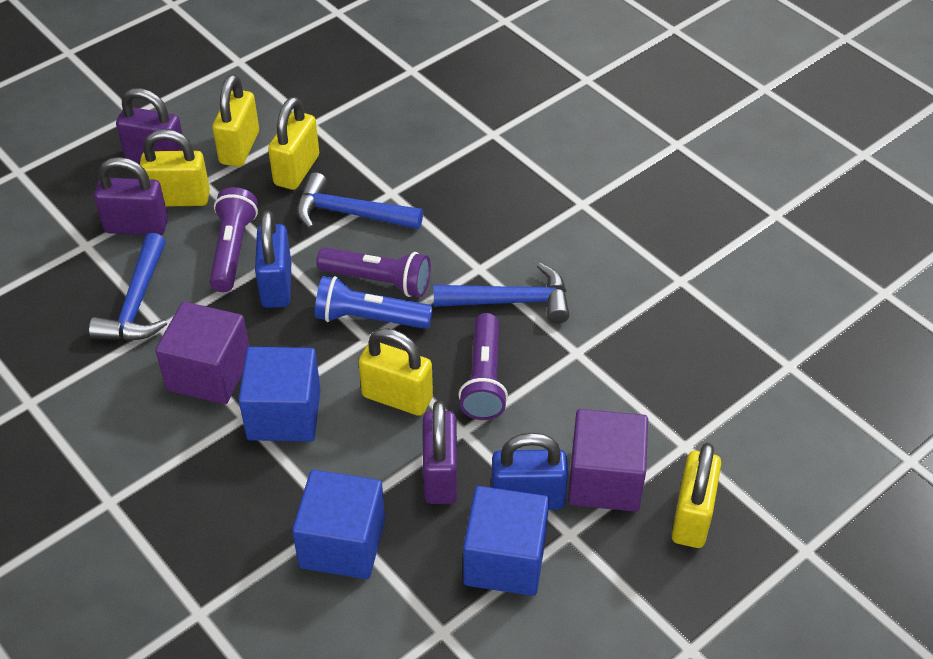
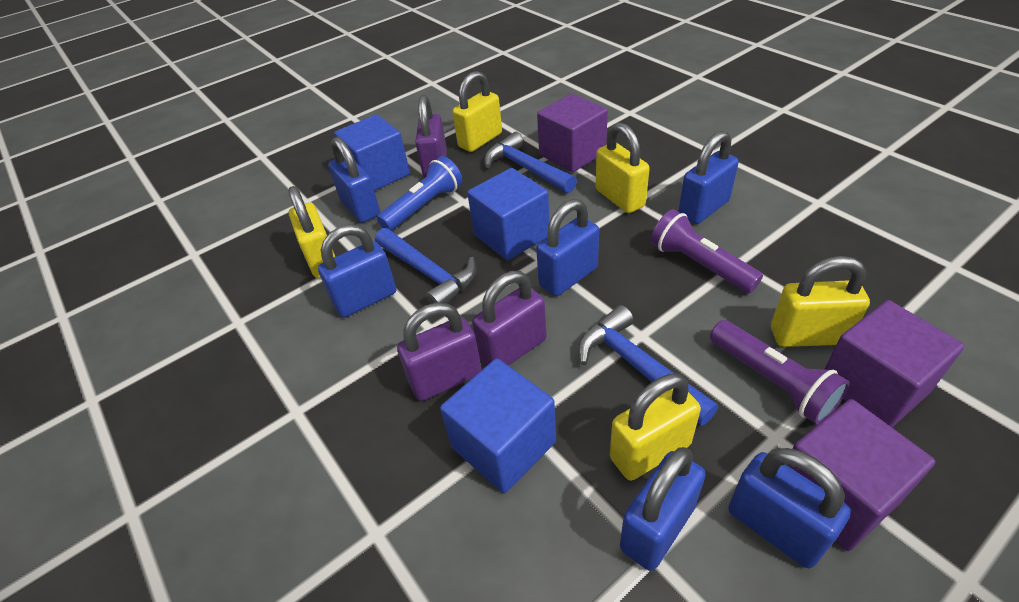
blue padlock: [255,210,291,308] [491,433,568,510] = 2 -> [318,224,396,317] [328,137,380,223] [536,199,599,296] [620,447,706,571] [678,131,739,224] [728,448,851,568] = 6
purple cube: [155,302,249,404] [568,409,648,512] = 2 -> [537,94,608,172] [787,399,936,551] [824,300,964,427] = 3
purple flashlight: [210,187,258,292] [316,247,431,297] [458,313,508,420] = 3 -> [651,209,763,293] [710,320,850,424] = 2

